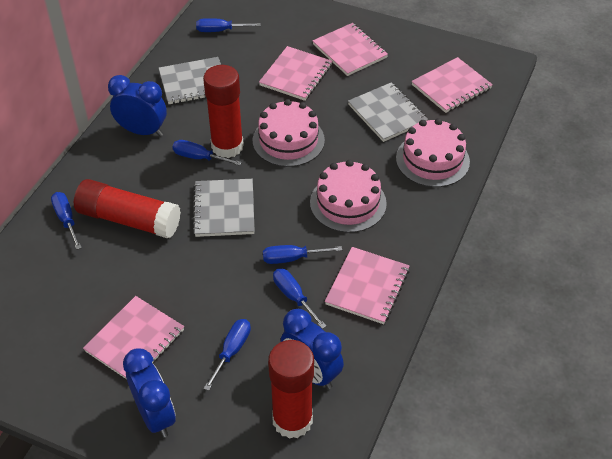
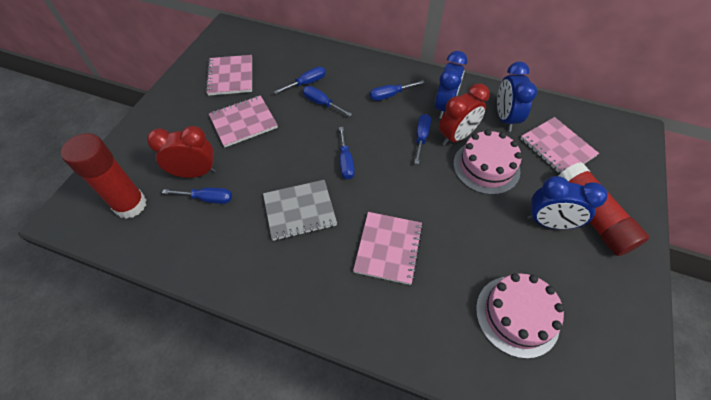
grey notebook: [159,57,221,104] [192,179,255,237] [348,82,428,142] = 3 -> [263,180,337,241] = 1
pink cake: [253,99,325,167] [310,160,387,233] [396,118,470,187] = 3 -> [453,129,522,195] [476,273,564,359] = 2
pink notebook: [83,296,184,379] [259,46,332,101] [313,23,388,76] [325,247,409,324] [412,57,493,113] = 5 -> [206,55,252,96] [209,95,278,147] [353,212,423,285] [520,117,599,174] = 4
red clock: none = 0 -> [147,126,216,178] [439,83,490,146] = 2
red glue stick: [74,179,181,238] [203,65,244,158] [268,340,314,439] = 3 -> [61,133,147,219] [558,162,649,256] = 2

